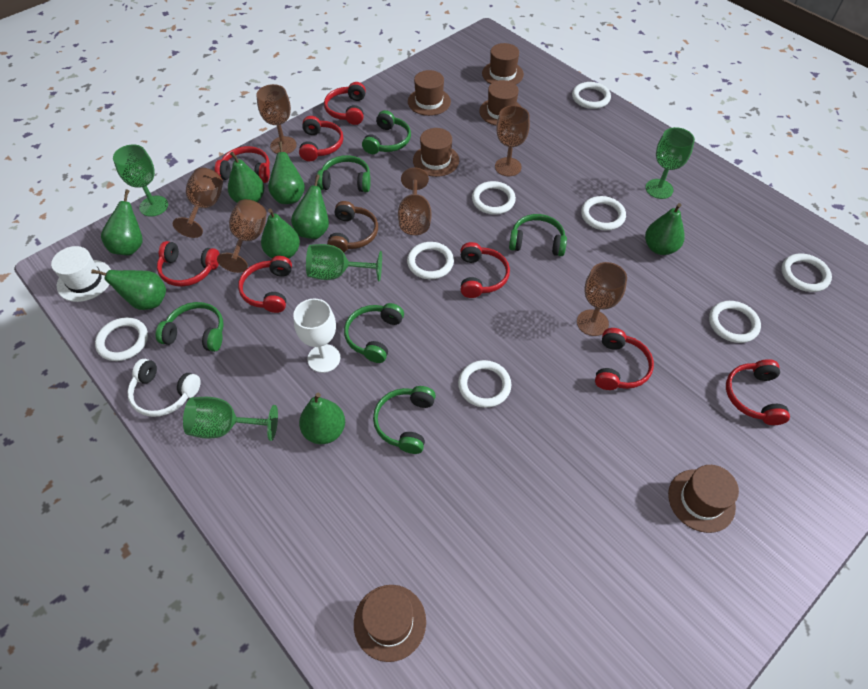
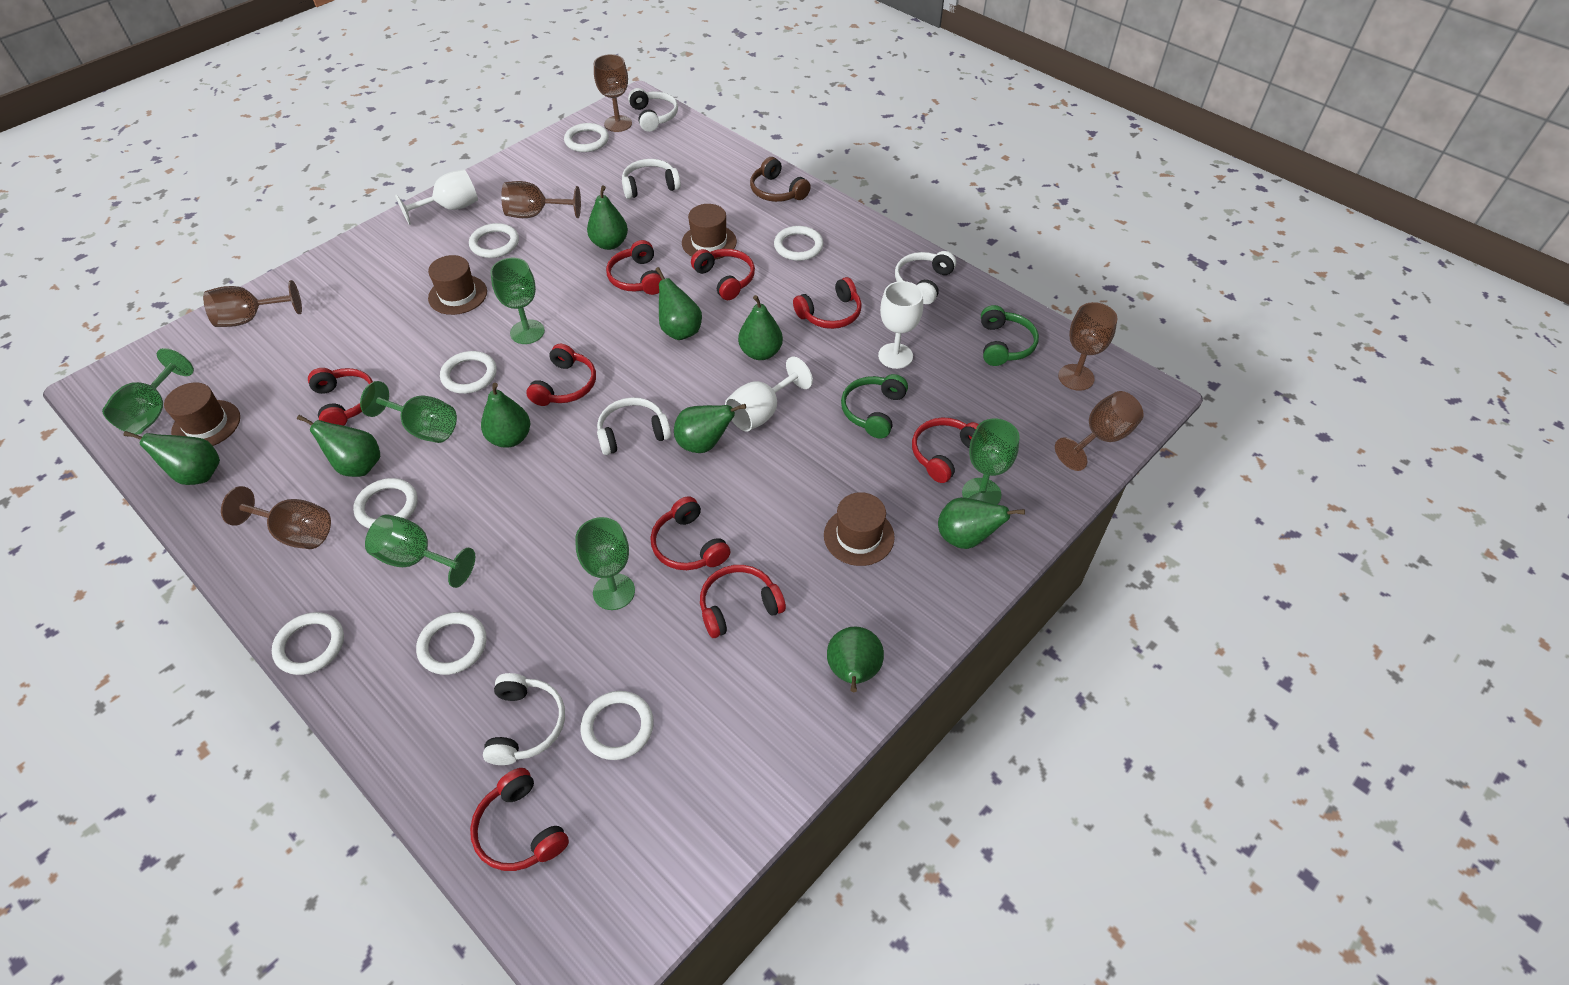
brown hat: [354,585,426,662] [408,70,451,116] [413,128,459,177] [479,80,521,126] [482,43,524,84] [668,465,739,533] = 6 -> [164,382,240,446] [428,255,487,315] [682,204,737,259] [824,492,895,566] = 4
green goblet: [113,144,168,216] [183,397,278,441] [306,244,382,282] [645,127,695,199] = 4 -> [102,348,194,435] [360,381,457,443] [365,514,475,588] [490,258,545,344] [575,517,635,610] [962,418,1020,505] = 6
green headphones: [156,302,224,352] [317,155,371,192] [344,303,404,363] [362,110,411,154] [373,386,436,454] [509,214,567,256] = 6 -> [841,374,908,438] [981,305,1039,366] = 2
green pear: [91,269,166,310] [101,190,143,255] [228,152,264,203] [261,209,300,259] [268,141,305,204] [291,174,329,239] [299,393,345,444] [645,203,685,255] = 8 -> [124,431,220,485] [297,415,380,477] [481,383,530,448] [587,185,628,250] [655,267,702,340] [674,404,746,453] [738,295,783,360] [827,626,884,692] [938,497,1025,549] = 9
red headphones: [157,241,219,287] [215,146,270,183] [238,256,292,313] [299,116,343,161] [324,82,366,125] [461,242,510,298] [595,328,654,390] [726,359,790,425] = 8 -> [308,368,373,426] [470,768,569,871] [526,344,596,406] [606,240,662,295] [650,496,731,570] [691,249,755,300] [700,565,786,638] [793,277,862,329] [912,418,979,483] = 9
white goblet: [293,299,340,373] = 1 -> [395,169,478,225] [725,356,813,432] [878,281,923,369] = 3
white hat: [51,246,111,302] = 1 -> none = 0
white headphones: [127,359,201,417] = 1 -> [483,673,565,765] [597,397,671,455] [622,159,681,199] [628,88,678,132] [895,251,956,304] = 5

